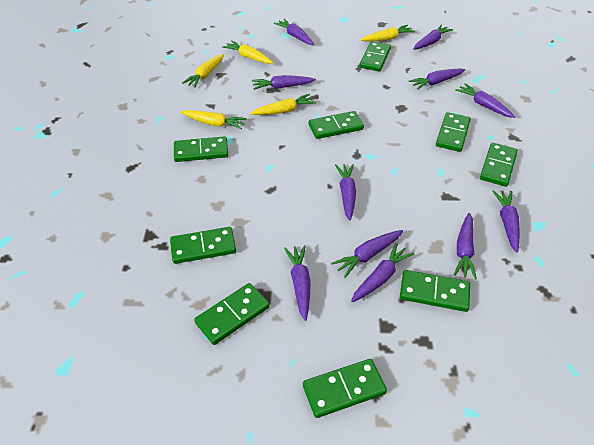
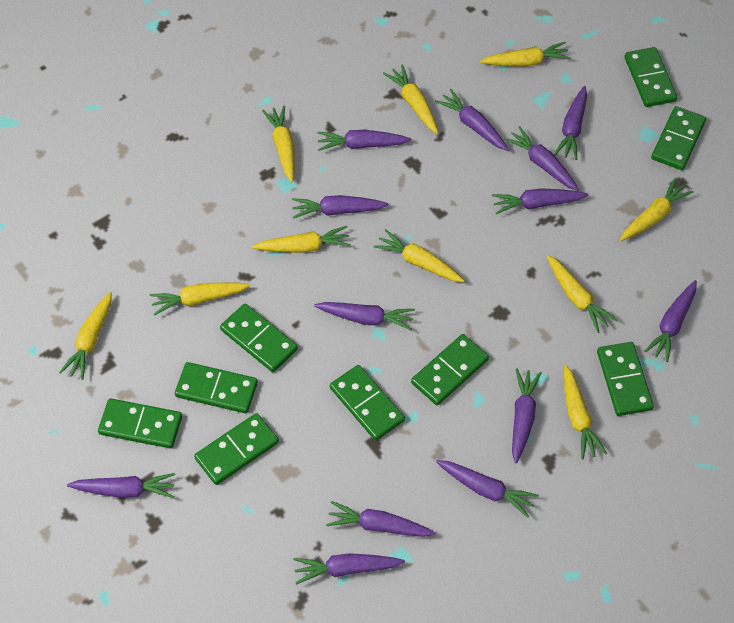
purple carrot: [252,75,316,90] [273,19,314,45] [284,245,311,321] [331,230,403,278] [335,164,356,221] [351,243,414,302] [409,68,465,90] [413,25,453,50] [454,213,477,280] [455,84,515,118] [492,190,520,253] = 11 -> [67,473,175,498] [292,195,389,219] [293,553,405,585] [314,302,415,330] [317,130,411,151] [326,501,436,537] [435,89,508,151] [436,460,539,518] [492,188,588,214] [504,126,579,191] [512,368,542,463] [554,86,587,160] [644,280,697,362] = 13
yellow carrot: [180,110,247,129] [182,54,224,88] [222,40,273,64] [250,94,316,115] [361,25,415,41] = 5 -> [59,292,112,380] [150,282,250,316] [252,226,351,253] [262,106,295,182] [374,229,465,282] [383,64,438,134] [480,42,571,67] [547,255,618,333] [564,365,607,460] [620,178,694,241] = 10

